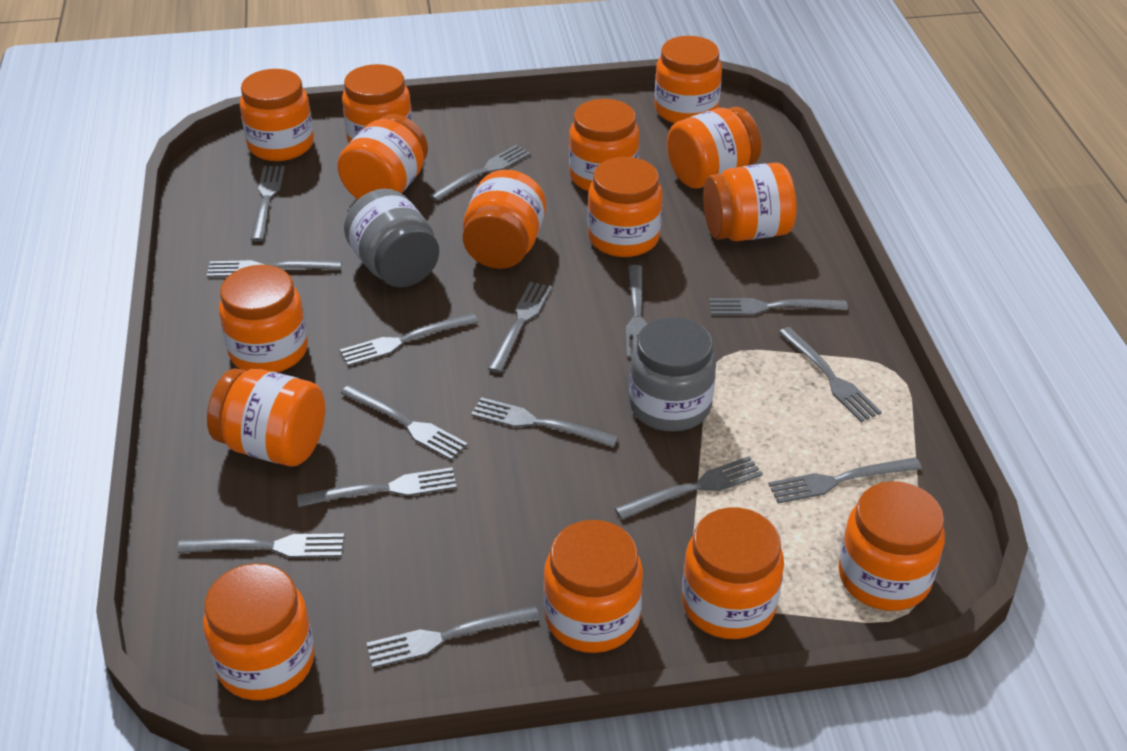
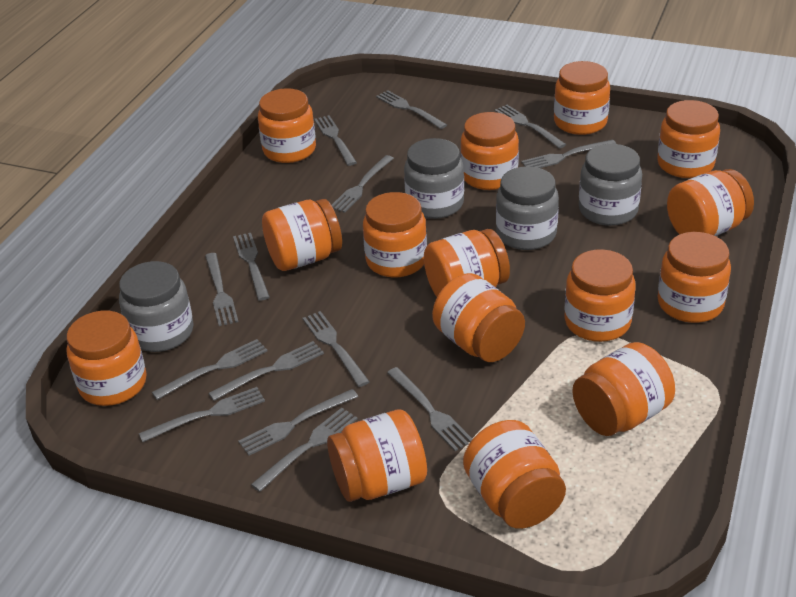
grey fork: [177,533,344,558] [207,260,342,277] [250,166,285,242] [297,467,457,507] [340,313,478,366] [340,384,468,460] [367,606,540,668] [429,145,531,201] [471,397,619,447] [488,282,552,373] [615,456,763,520] [626,265,647,358] [709,298,848,315] [768,457,922,504] [778,327,882,422] = 15 -> [139,387,265,442] [152,339,267,400] [205,253,238,326] [208,341,324,401] [233,233,270,301] [238,389,358,456] [251,408,358,492] [303,311,370,387] [314,115,357,166] [332,155,394,213] [376,90,447,129] [387,367,472,451] [495,105,566,149] [521,140,616,168] = 14
grey jar: [344,189,439,288] [629,317,716,432] = 2 -> [119,261,194,352] [404,138,464,219] [496,166,559,250] [579,144,642,226] = 4

